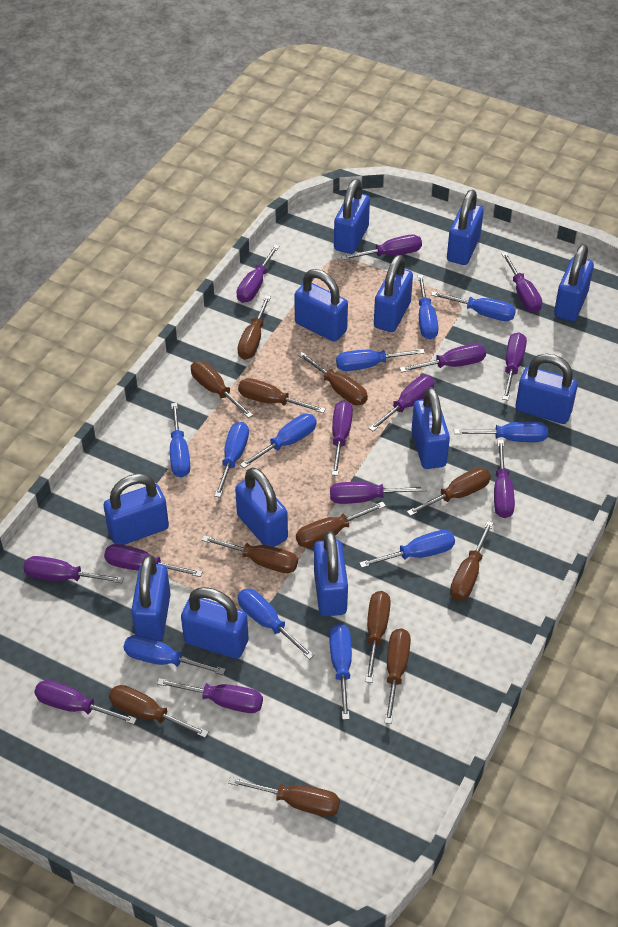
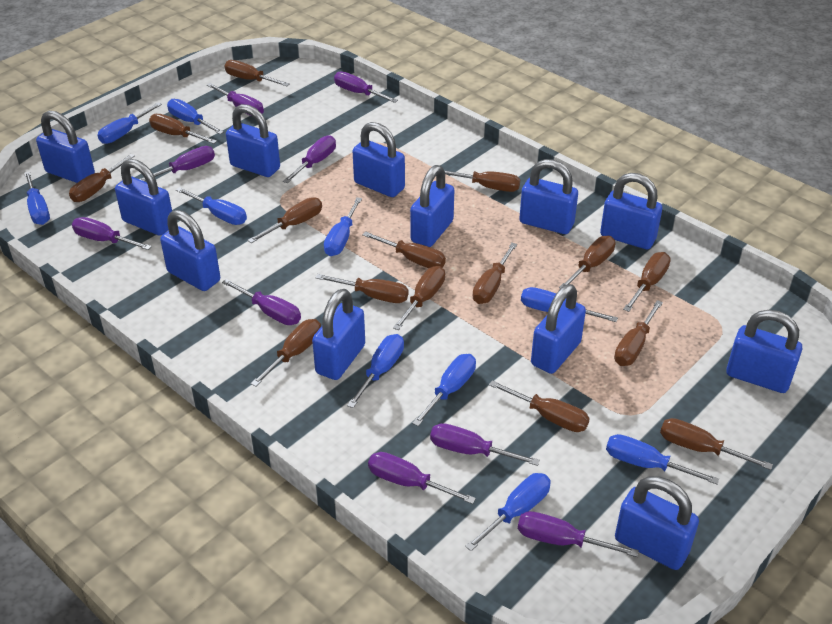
blue screwdriver: [124,635,226,675] [170,403,190,478] [214,422,249,498] [238,589,315,660] [240,414,316,468] [329,624,352,720] [336,349,425,371] [359,530,455,568] [418,275,438,339] [431,291,516,321] [454,421,548,442] = 11 -> [24,171,50,225] [98,102,162,144] [167,99,224,134] [176,187,247,225] [324,197,362,256] [347,334,404,408] [412,354,476,426] [465,473,551,551] [521,287,618,322] [606,434,719,485] = 10
brown screwdriver: [109,685,208,738] [191,361,253,418] [202,535,298,573] [228,777,340,817] [237,295,271,360] [238,378,325,413] [296,502,386,548] [298,352,368,405] [365,591,391,683] [384,628,411,724] [407,467,491,516] [450,521,493,601] = 12 -> [69,154,135,202] [149,114,217,144] [224,60,290,86] [247,197,322,243] [251,319,321,387] [315,274,409,303] [362,231,446,268] [393,266,445,330] [445,171,520,192] [473,243,517,304] [489,380,590,432] [559,236,615,288] [614,300,663,366] [623,252,671,312] [660,418,773,470] = 15
purple screwdriver: [23,556,124,583] [34,680,137,725] [104,544,203,577] [157,678,263,713] [237,245,279,303] [330,482,427,504] [332,401,353,476] [341,235,422,260] [369,375,435,431] [400,343,486,372] [494,440,515,518] [501,252,542,313] [502,332,527,400] = 13 -> [72,217,152,250] [140,146,215,181] [207,83,264,116] [222,279,301,325] [283,135,336,183] [334,71,398,103] [368,452,476,504] [430,423,540,466] [518,511,639,557] = 9

